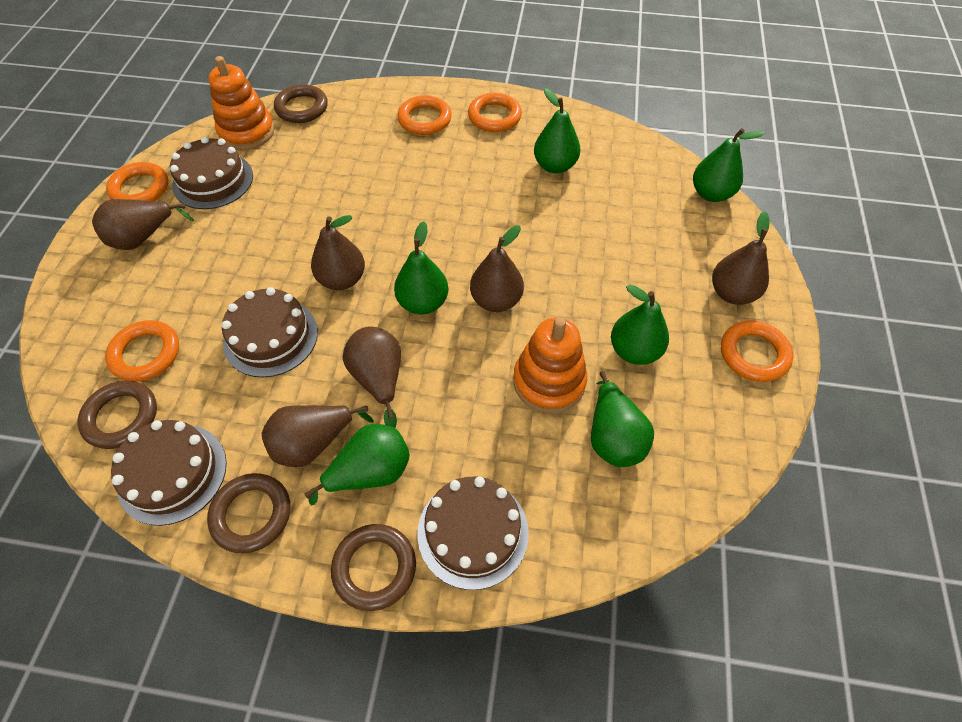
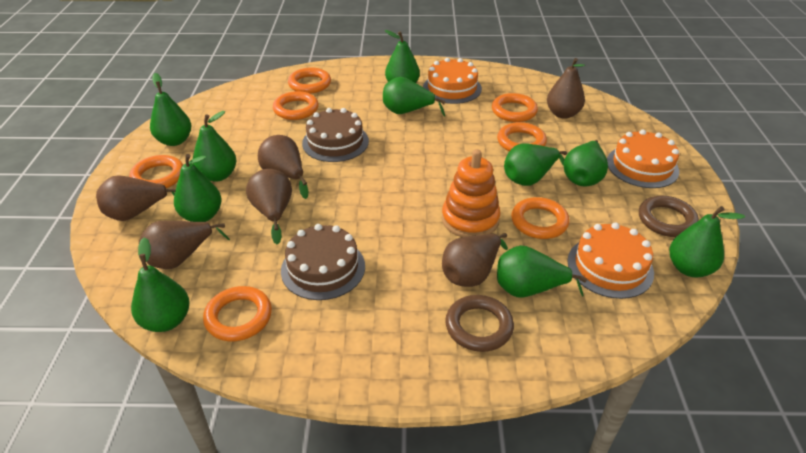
brown cake: [111,420,227,526] [170,137,253,209] [222,287,318,377] [417,477,529,590] = 4 -> [281,224,365,300] [302,108,369,162] = 2
brown ring: [78,381,157,449] [207,473,290,553] [274,84,328,123] [331,524,416,611] = 4 -> [445,295,514,352] [639,196,699,237] = 2
green pear: [305,424,410,505] [394,221,448,315] [534,89,580,173] [591,371,654,467] [611,284,669,365] [693,128,765,202] = 6 -> [131,237,190,332] [150,73,192,146] [174,154,222,222] [193,111,236,182] [383,77,446,117] [385,30,420,83] [497,245,587,298] [504,143,567,186] [563,140,608,187] [669,206,745,278] = 10
orange cake: none = 0 -> [423,58,482,104] [567,223,654,299] [607,130,679,188] = 3
orange ring: [105,320,179,382] [106,162,168,201] [398,95,452,135] [468,92,522,132] [721,320,793,382] = 5 -> [129,155,183,188] [203,286,272,341] [273,91,319,120] [288,67,331,94] [492,93,538,122] [497,122,547,151] [511,197,569,239] = 7
orange stacking toy: [209,56,275,150] [513,317,587,413] = 2 -> [442,149,501,237] = 1

